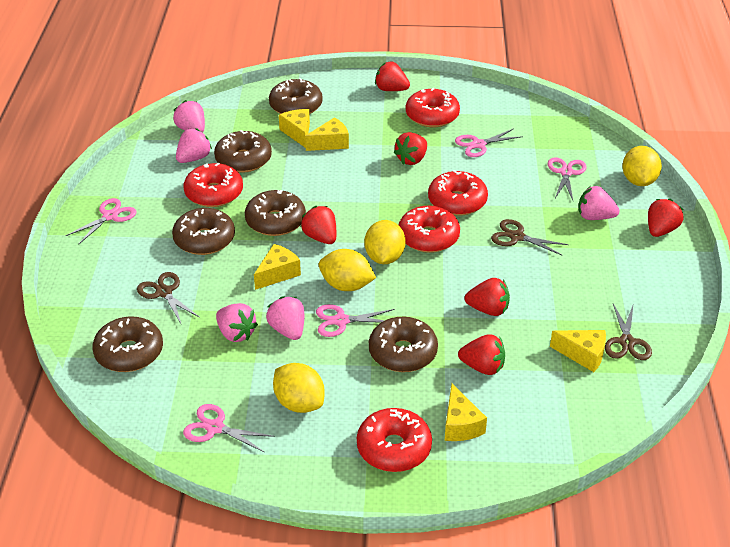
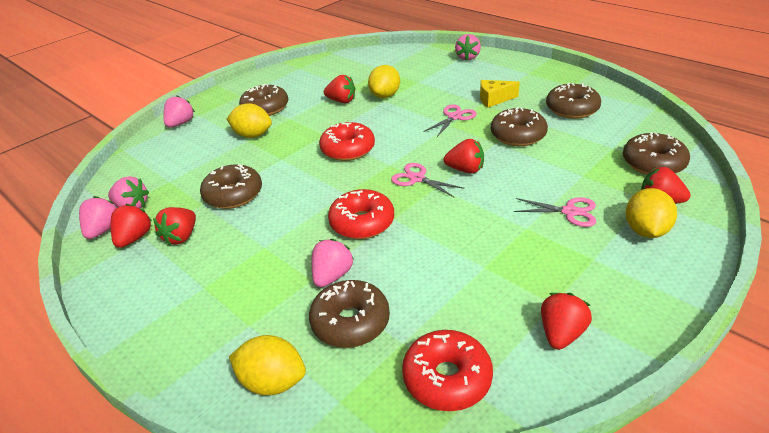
brown scissors: [137,272,200,324] [491,219,569,255] [605,303,652,360] = 3 -> none = 0
pink scissors: [66,198,137,244] [183,404,275,453] [316,304,394,337] [455,129,523,157] [548,157,587,200] = 5 -> [391,163,465,198] [423,104,477,137] [514,197,596,227] = 3
red donut: [184,163,243,207] [357,408,432,472] [399,206,460,253] [406,88,460,127] [428,170,488,216] = 5 -> [319,122,375,161] [328,189,394,239] [402,330,493,411] = 3
yellow cheese: [254,244,301,290] [279,109,310,148] [305,117,349,151] [445,384,487,441] [550,330,606,372] = 5 -> [480,80,520,108] = 1

